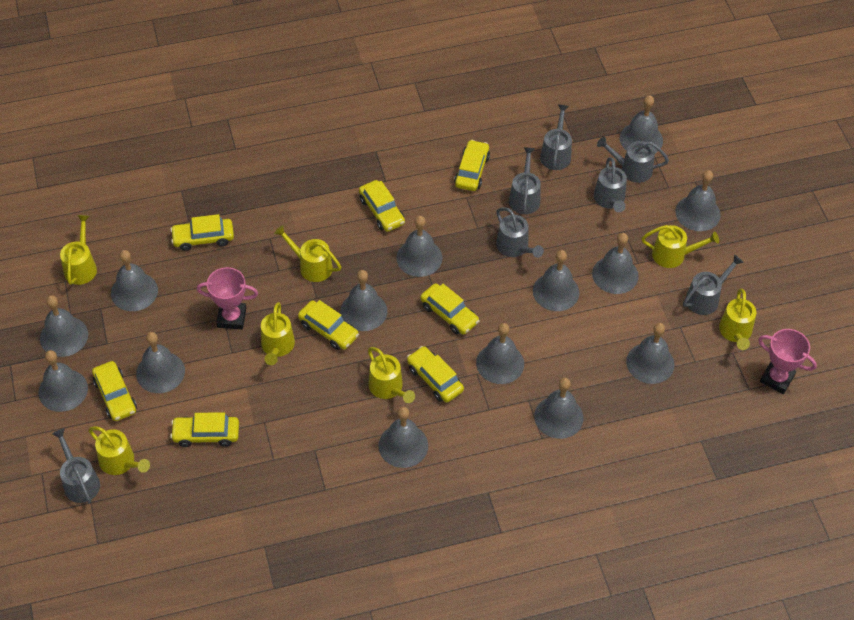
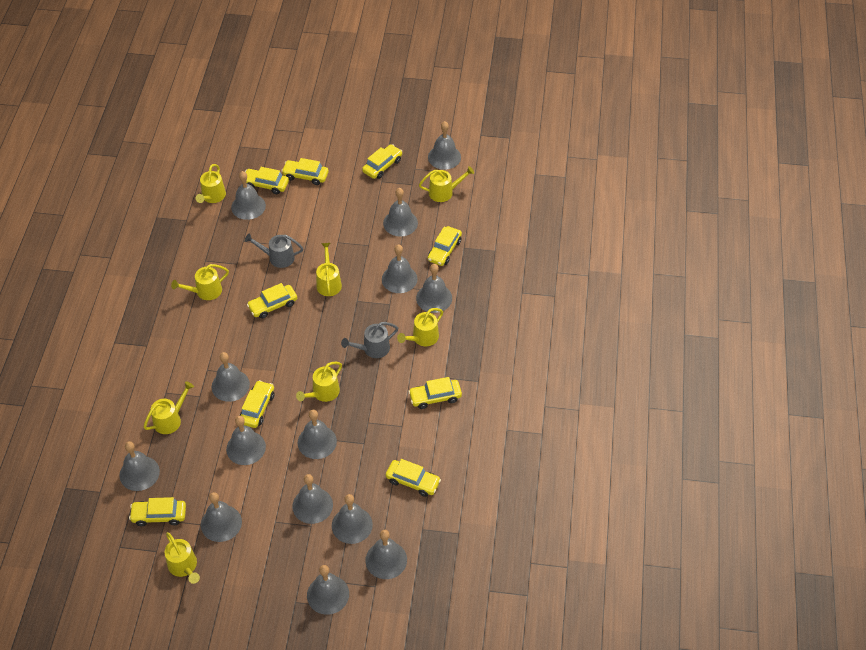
grey watering can: [52,428,100,504] [496,207,544,258] [509,147,541,214] [540,105,572,170] [594,157,627,212] [597,137,669,183] [683,255,744,315] = 7 -> [245,233,303,268] [341,322,398,358] = 2
pink trophy: [197,267,258,329] [758,329,817,394] = 2 -> none = 0
yellow car: [92,361,137,421] [170,214,234,251] [170,412,239,447] [298,300,359,350] [359,180,405,232] [407,346,464,403] [420,283,479,335] [454,140,490,191] = 8 -> [129,497,186,526] [239,380,274,428] [245,167,289,194] [247,283,297,319] [282,158,329,185] [362,144,402,179] [386,459,441,497] [408,377,462,409] [428,226,462,266] = 9
yellow watering can: [60,215,97,285] [88,426,150,475] [261,302,295,365] [274,225,341,282] [368,347,415,403] [642,225,719,268] [719,288,757,350] = 7 -> [143,381,194,434] [165,532,200,584] [171,264,229,300] [196,164,226,203] [296,362,342,402] [316,243,342,296] [397,308,443,346] [419,166,474,202] = 8

